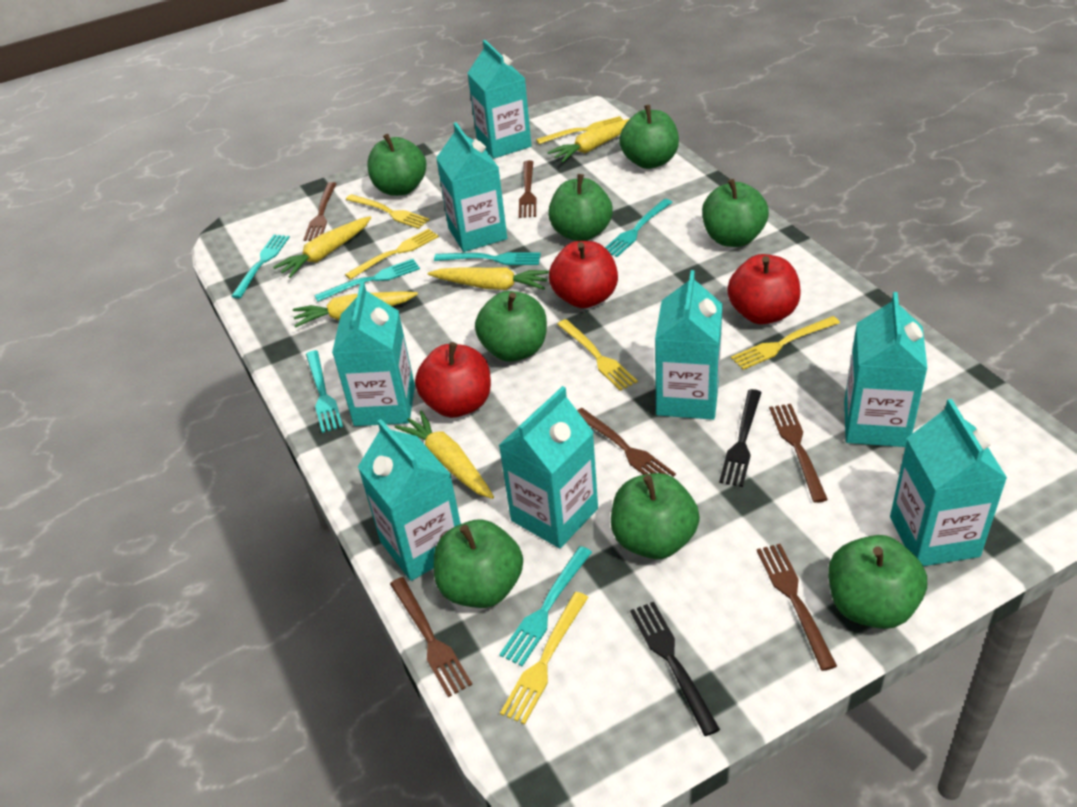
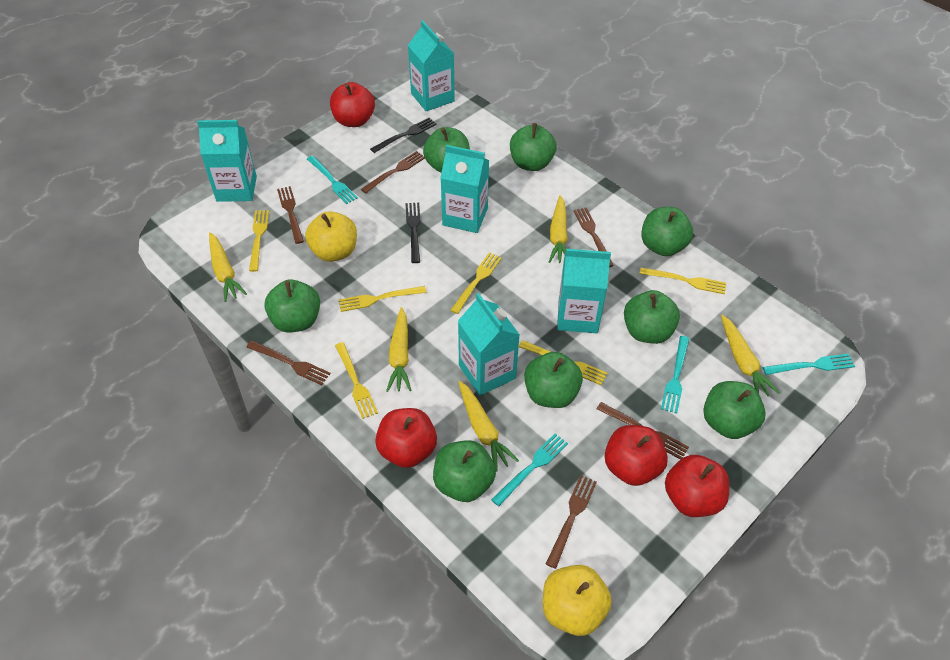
red apple: [415,342,491,418] [549,241,618,308] [727,254,801,325] = 3 -> [330,82,375,127] [375,408,437,468] [605,425,668,486] [665,455,729,517] = 4
turquoise carton: [332,282,415,426] [358,419,461,581] [436,122,507,252] [467,40,532,159] [498,386,598,548] [655,270,723,420] [844,292,928,447] [890,399,1008,566] = 8 -> [197,120,257,202] [408,20,455,111] [440,145,489,233] [458,293,520,396] [557,249,611,333] = 5
turquoise fork: [231,234,290,298] [306,350,343,433] [314,259,420,302] [434,252,541,265] [499,546,592,666] [605,199,673,257] = 6 -> [307,156,358,204] [491,433,568,506] [661,336,689,413] [763,354,855,375] = 4
yellow apple: none = 0 -> [305,211,357,262] [543,565,612,636] = 2

